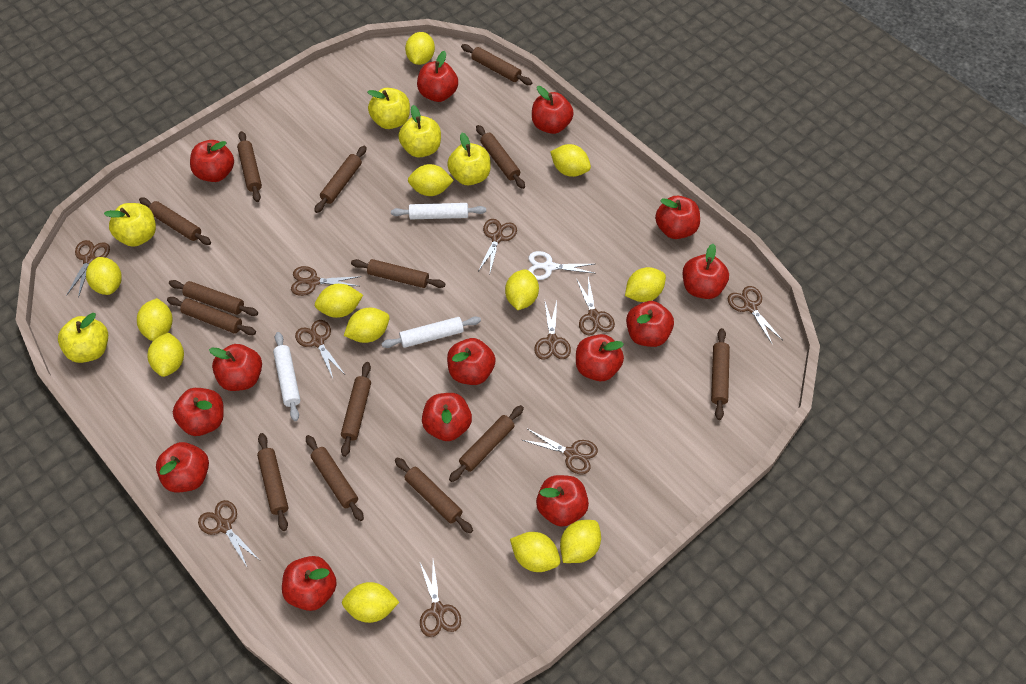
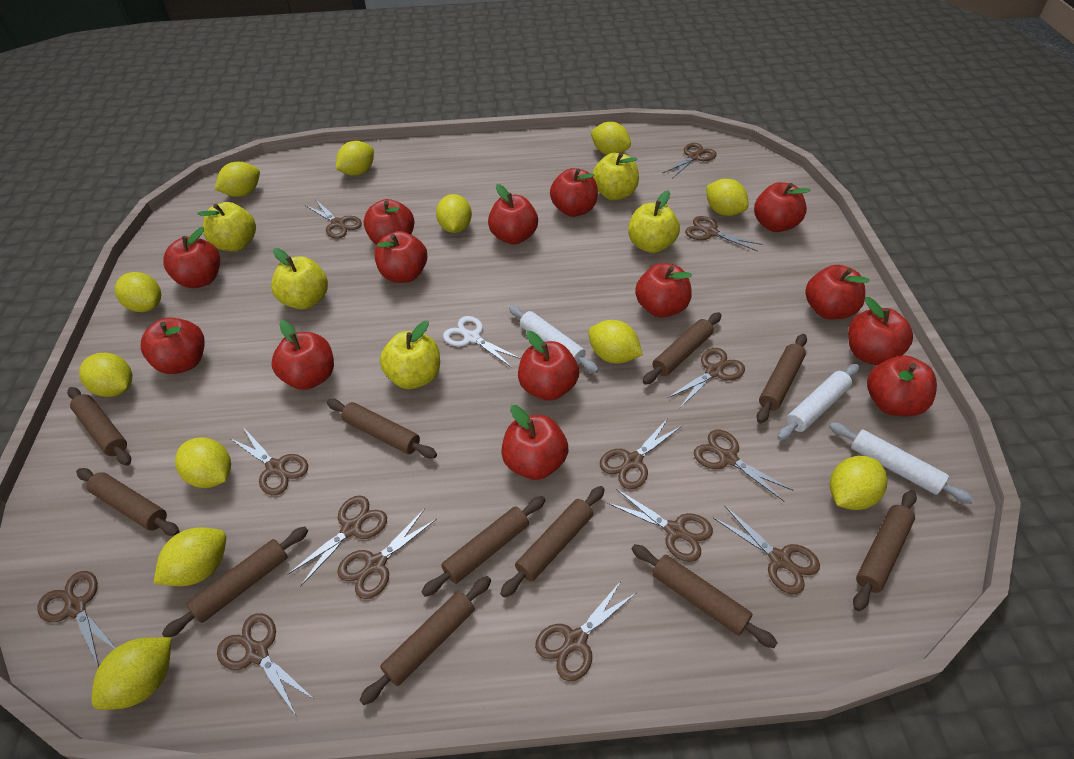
brown rolling pin: [139,198,211,245] [167,297,256,335] [169,280,258,316] [237,131,262,202] [257,433,288,531] [306,435,364,521] [314,146,366,213] [341,362,371,457] [351,259,445,288] [395,457,473,533] [449,405,524,482] [461,44,532,85] [476,125,525,189] [711,328,730,420] = 14 -> [67,387,131,466] [76,468,179,536] [162,526,308,637] [327,399,437,459] [360,576,491,705] [421,496,545,597] [500,486,605,598] [632,544,778,648] [643,312,721,385] [757,334,807,423] [853,490,917,611] = 11
brown scissors: [66,240,110,298] [198,500,258,567] [291,266,361,296] [295,320,344,378] [420,560,461,637] [478,219,517,272] [522,429,598,474] [534,301,571,360] [576,277,615,336] [728,286,782,345] = 10 -> [37,571,116,667] [217,613,315,717] [229,427,308,495] [288,495,387,587] [305,199,362,239] [337,509,437,599] [535,580,636,681] [600,417,682,489] [607,489,713,562] [663,143,717,179] [668,348,745,408] [685,216,763,251] [694,430,793,502] [713,505,820,594] = 14
yellow lemon: [86,257,122,295] [137,298,173,341] [147,333,184,377] [315,284,363,318] [342,582,399,623] [344,308,390,343] [405,32,435,65] [408,164,454,196] [505,269,539,310] [510,532,560,572] [550,144,591,177] [560,520,601,563] [625,267,666,302] = 13 -> [79,353,132,397] [92,637,171,710] [115,272,161,312] [153,527,226,586] [175,437,231,488] [215,162,260,197] [336,141,374,176] [436,194,472,233] [588,320,642,364] [591,122,631,155] [706,179,749,216] [830,456,888,510] = 12

